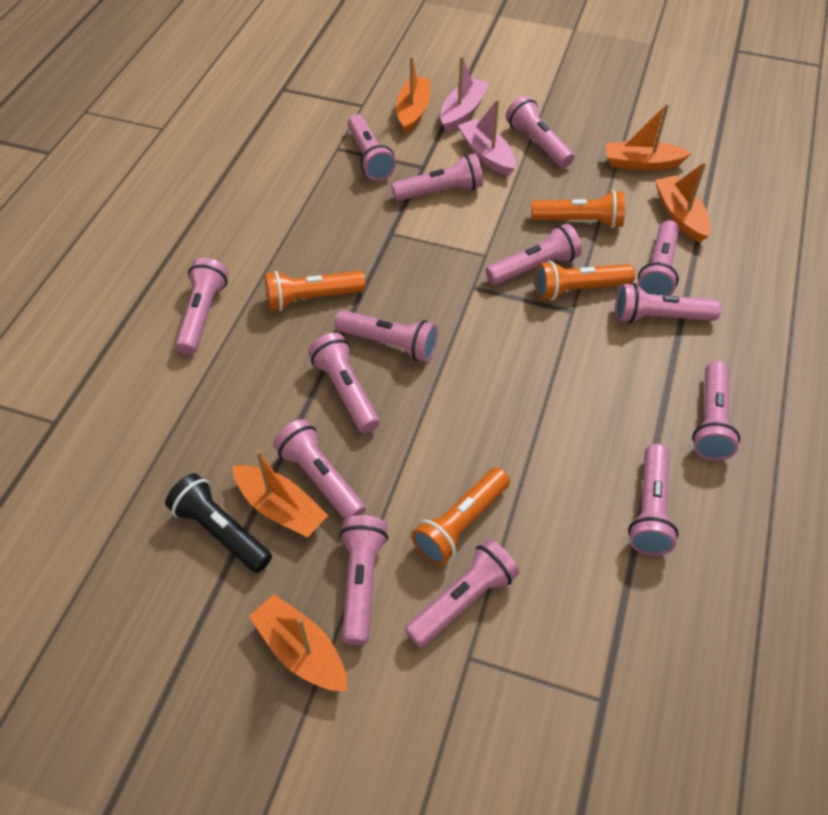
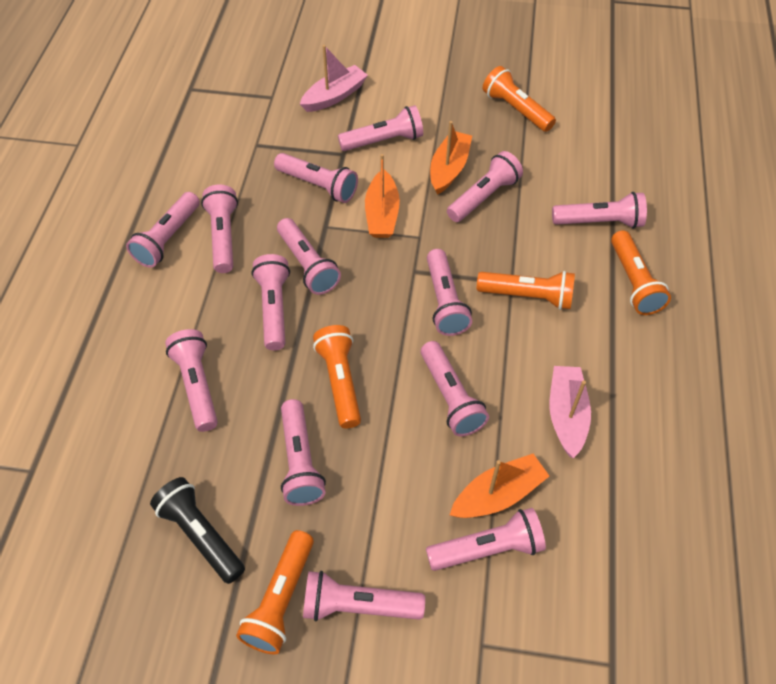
orange boat: [232,450,328,538] [249,594,347,691] [396,56,430,134] [605,103,692,171] [655,162,711,242] = 5 -> [365,154,400,238] [430,121,472,195] [450,454,549,518] = 3
orange flashlight: [265,271,366,311] [411,468,510,565] [531,190,625,228] [534,261,635,301] = 4 -> [236,530,314,654] [313,325,361,428] [477,271,575,310] [483,66,556,132] [611,230,671,315] = 5

